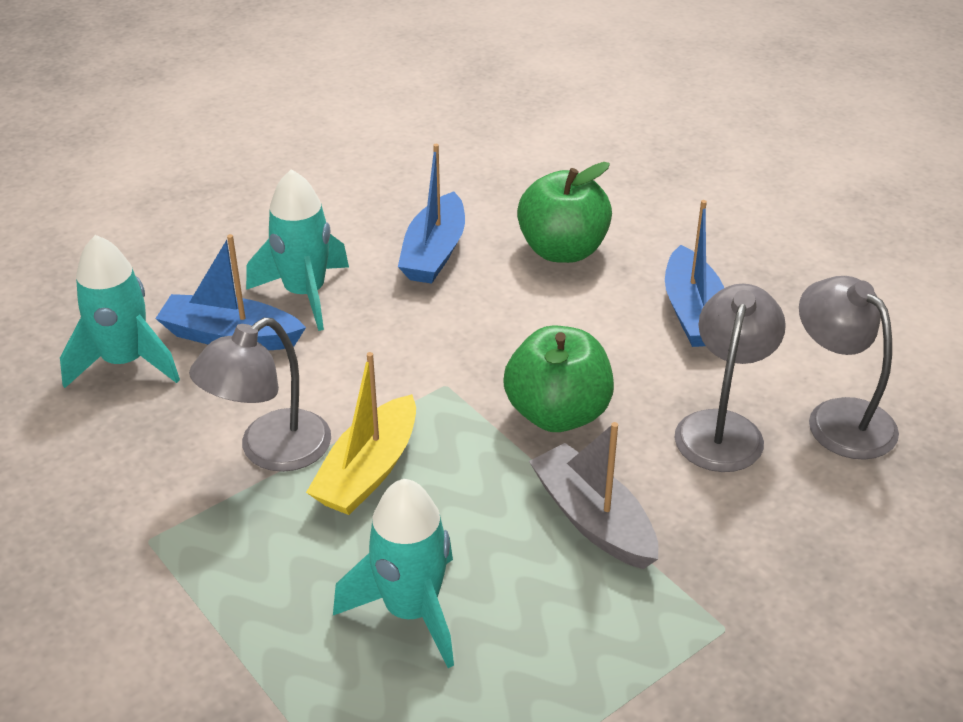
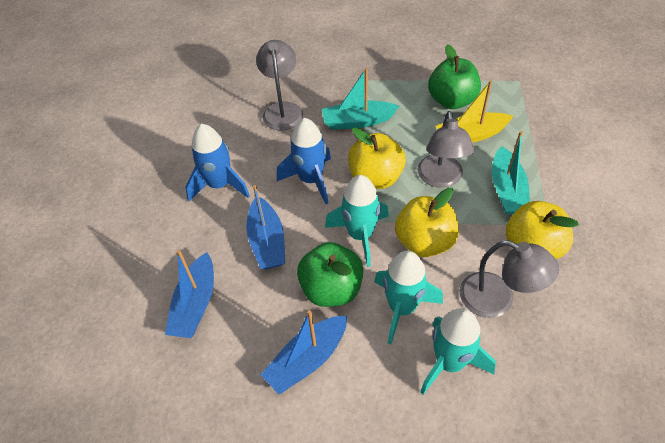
blue rocket: none = 0 -> [186,124,250,201] [277,118,331,204] = 2
grey boat: [529,422,658,569] = 1 -> none = 0
turquoise boat: none = 0 -> [322,68,399,129] [492,131,530,214] = 2
yellow apple: none = 0 -> [348,128,406,189] [395,188,459,257] [505,201,579,259] = 3

